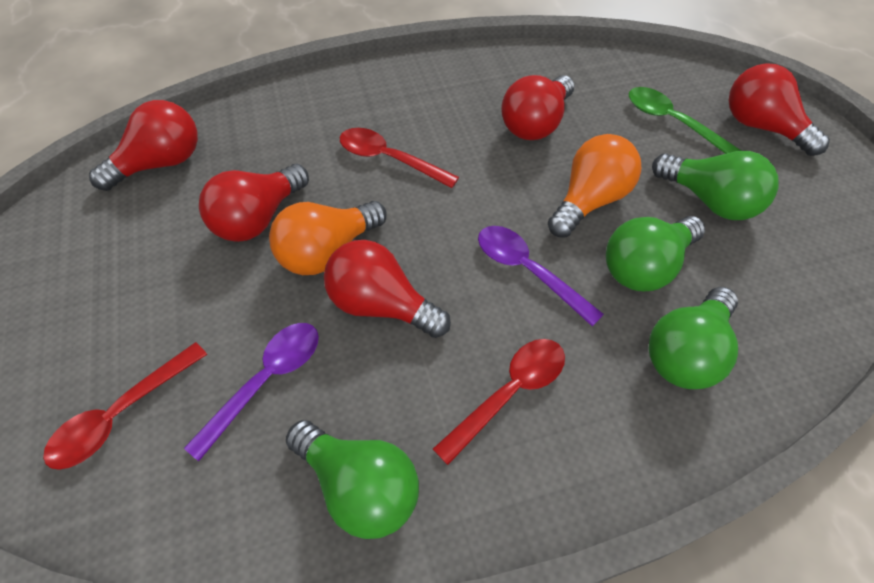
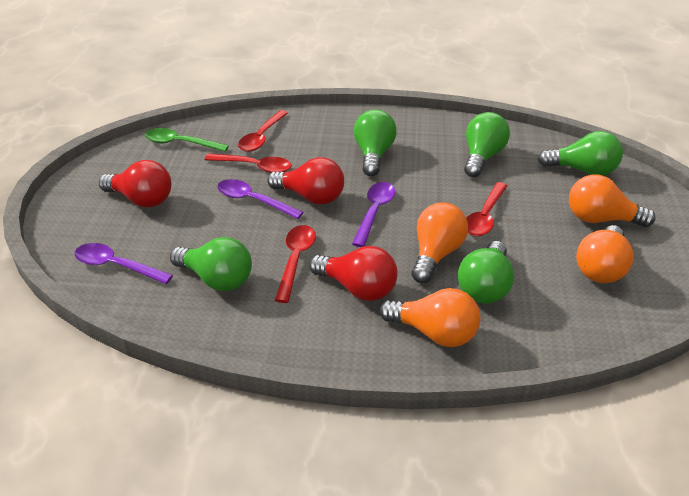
green light bulb: [286,420,419,539] [606,216,705,291] [649,287,738,389] [652,151,779,220] = 4 -> [170,237,252,291] [354,109,397,176] [458,241,514,304] [464,112,510,177] [538,131,623,176] = 5
orange light bulb: [269,201,387,275] [548,134,641,238] = 2 -> [380,288,481,347] [411,202,468,283] [569,174,656,227] [576,225,634,283] = 4
purple spoon: [184,323,319,461] [478,226,604,326] = 2 -> [74,243,173,284] [217,179,304,219] [352,182,395,247] = 3
red light bulb: [89,100,198,191] [199,164,309,242] [324,240,451,338] [501,75,574,140] [728,63,830,156] = 5 -> [99,160,171,207] [267,157,344,204] [309,246,398,301] = 3
red spoon: [43,342,207,470] [340,128,459,188] [433,339,565,465] = 3 -> [204,153,292,173] [238,110,288,152] [275,225,316,303] [466,182,507,236] = 4

